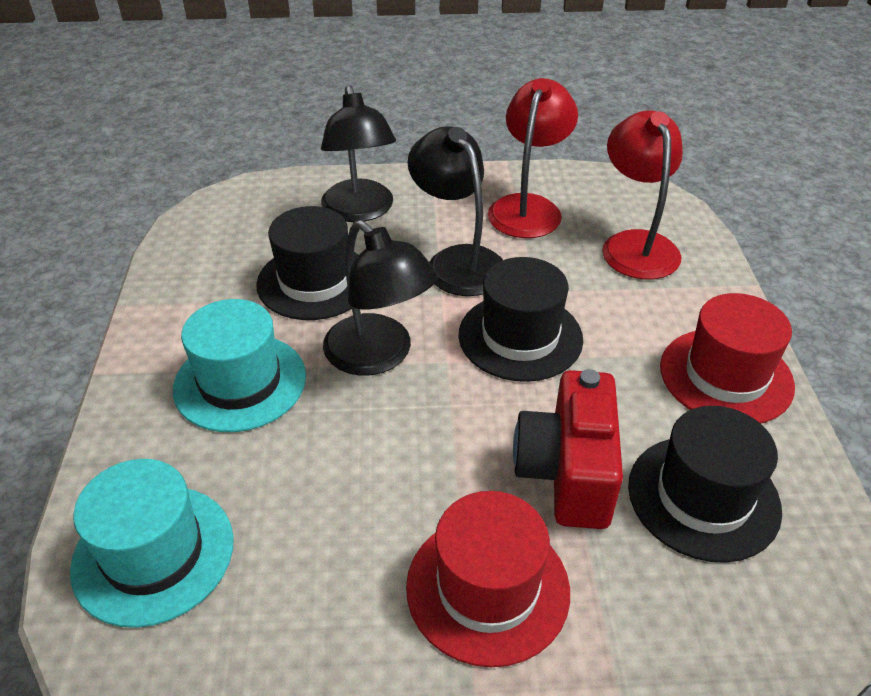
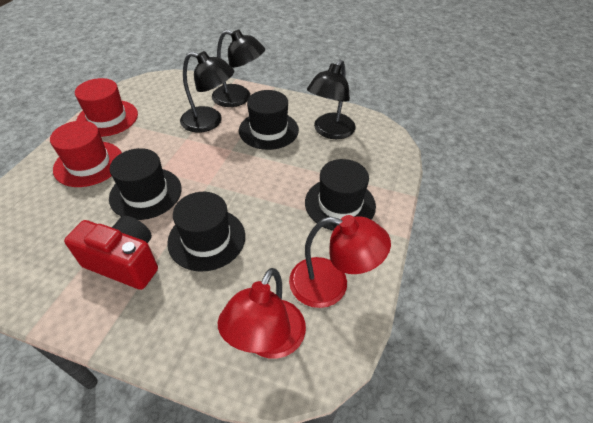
black hat: [256,206,358,320] [459,257,583,382] [628,406,782,563] = 3 -> [109,148,181,220] [167,192,245,271] [239,90,299,150] [305,159,376,231] = 4
turquoise hat: [70,459,234,628] [173,299,306,432] = 2 -> none = 0

